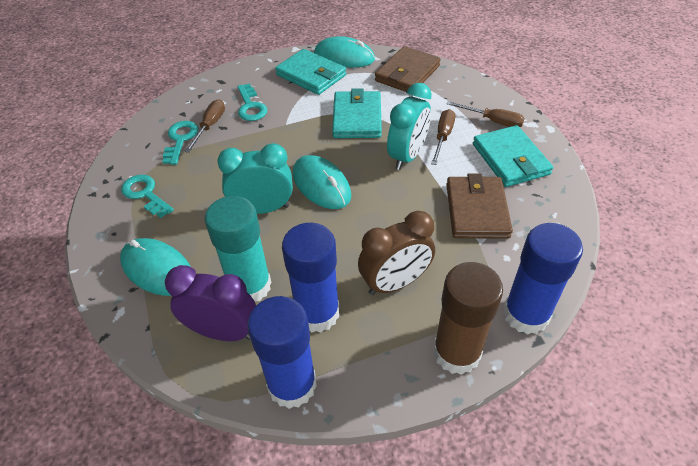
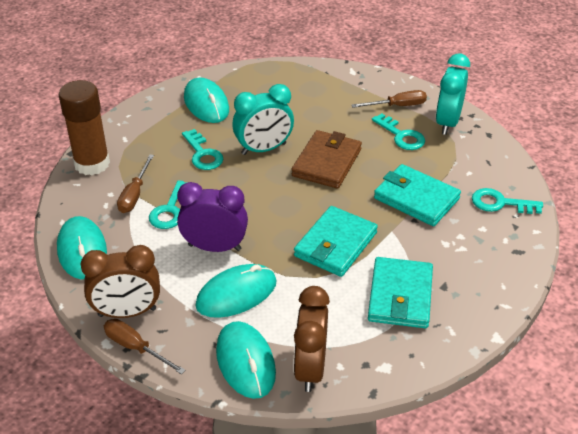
blue glue stick: [247,296,317,409] [282,223,340,333] [503,223,583,334] = 3 -> none = 0
brown clock: [358,211,435,295] = 1 -> [81,245,160,318] [293,286,330,392] = 2
brown wallet: [375,46,441,92] [446,173,513,239] = 2 -> [292,130,362,189] = 1
turquoise glue stick: [205,196,272,301] = 1 -> none = 0
turquoise key: [121,175,174,218] [162,121,198,165] [237,83,267,121] = 3 -> [149,180,187,229] [182,129,223,170] [372,114,425,150] [472,188,543,214] = 4
turquoise mouse: [120,238,191,296] [293,155,351,209] [314,36,375,68] = 3 -> [57,216,107,279] [184,77,229,123] [195,264,276,318] [216,321,276,399] = 4

